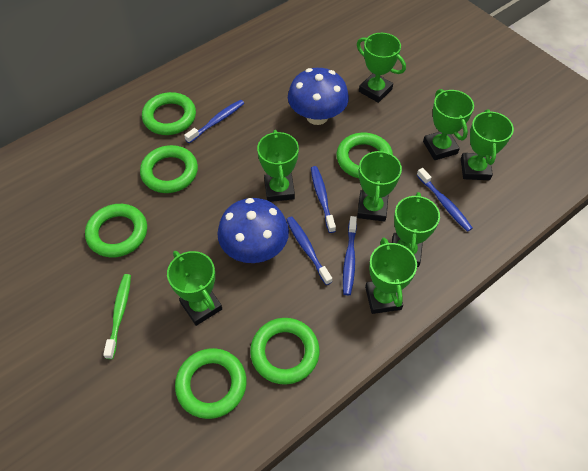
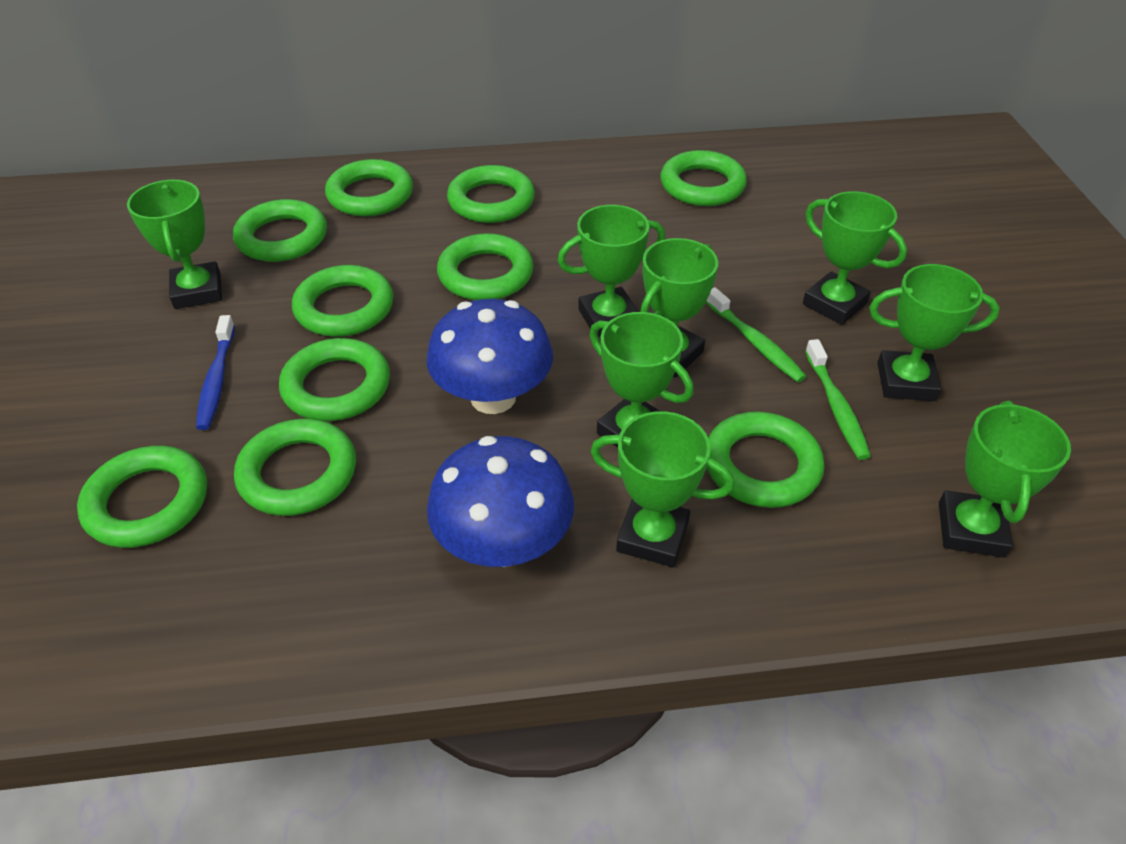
blue toothbrush: [184,100,244,143] [286,216,332,285] [311,166,336,233] [343,216,357,295] [417,168,473,232] = 5 -> [196,315,235,430] = 1
green ring: [85,204,147,258] [140,145,198,193] [142,92,196,135] [175,348,247,419] [250,318,320,384] [336,133,393,178] = 6 -> [77,446,207,548] [233,199,327,262] [234,419,356,516] [279,338,390,421] [292,265,393,337] [325,159,413,216] [437,233,533,300] [447,165,535,223] [660,150,747,206] [707,412,824,508] = 10
green toothbrush: [103,274,131,359] = 1 -> [706,287,807,382] [805,339,871,460] = 2

